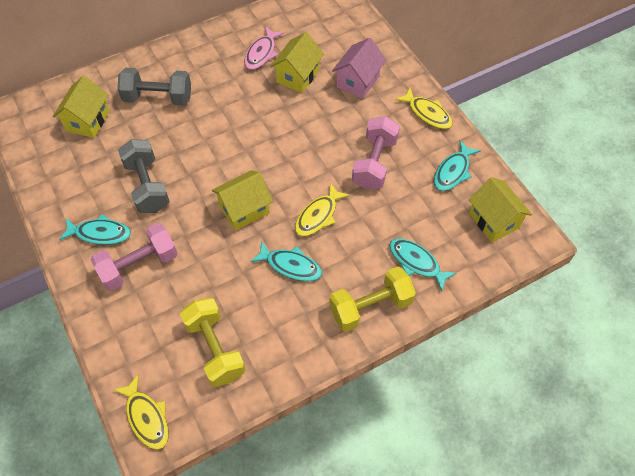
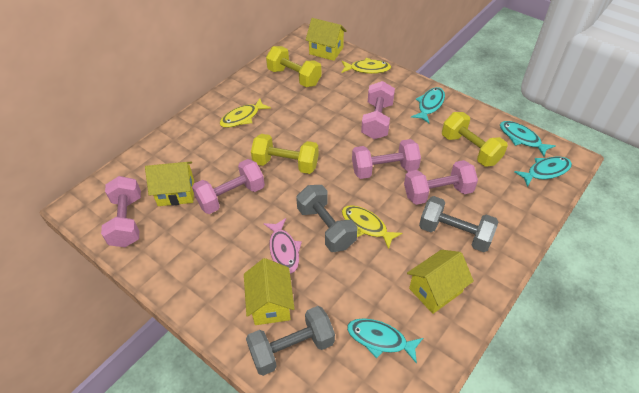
grey dumbbell: [117,68,191,106] [118,139,170,213] = 2 -> [246,306,335,376] [296,185,358,252] [419,196,499,252] = 3
pink dumbbell: [91,223,178,291] [352,116,400,190] = 2 -> [101,176,141,247] [192,159,265,214] [352,139,421,179] [361,81,395,139] [404,160,478,205] = 5
pink house: [332,38,386,99] = 1 -> none = 0
yellow dumbbell: [180,298,246,387] [329,266,416,332] = 2 -> [251,134,319,174] [266,46,321,87] [442,112,508,167] = 3

